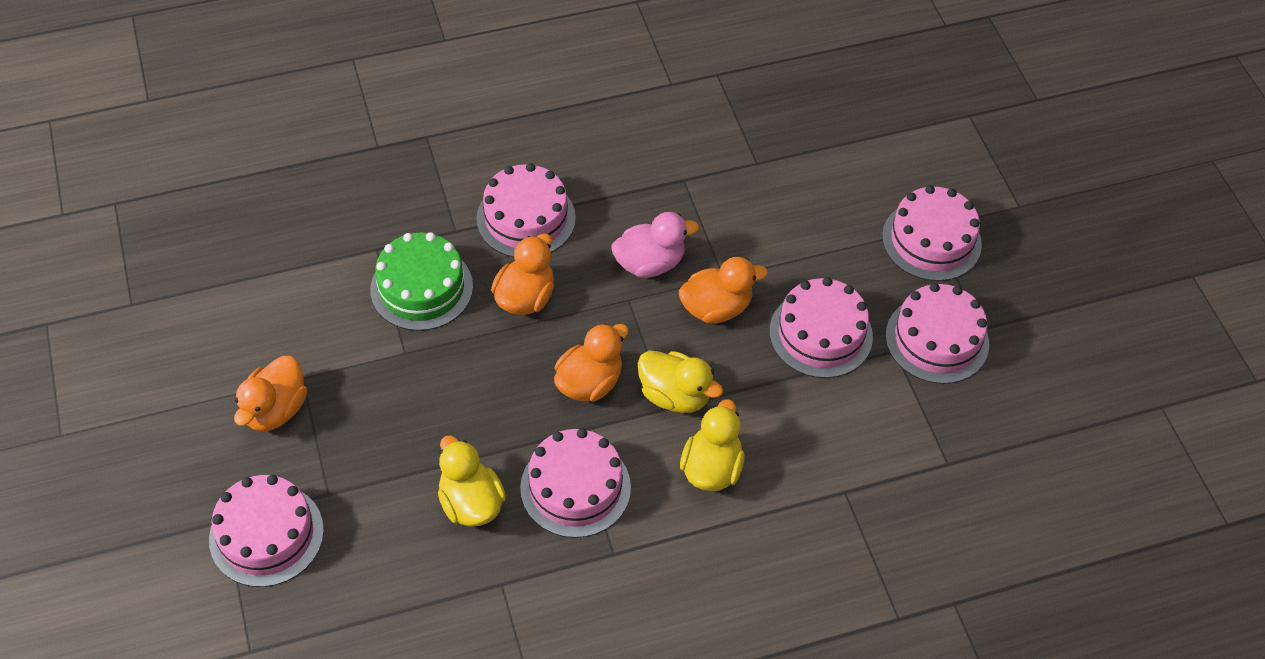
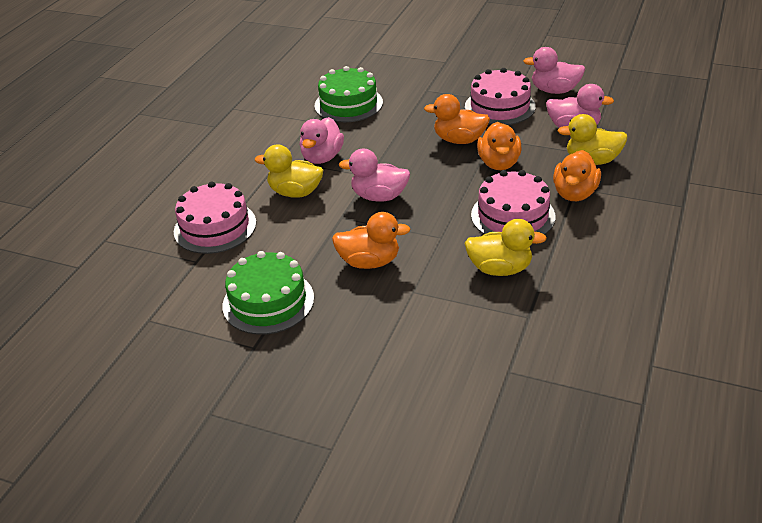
green cake: [370,232,473,331] = 1 -> [222,251,314,335] [315,66,383,122] = 2
pink cake: [209,475,324,587] [476,163,576,257] [520,428,631,538] [770,277,873,378] [882,185,982,281] [886,283,989,384] = 6 -> [174,181,256,254] [465,68,536,125] [471,170,555,234] = 3
pink duck: [612,212,699,278] = 1 -> [300,117,344,164] [339,149,410,202] [523,47,585,94] [546,84,614,128] = 4

